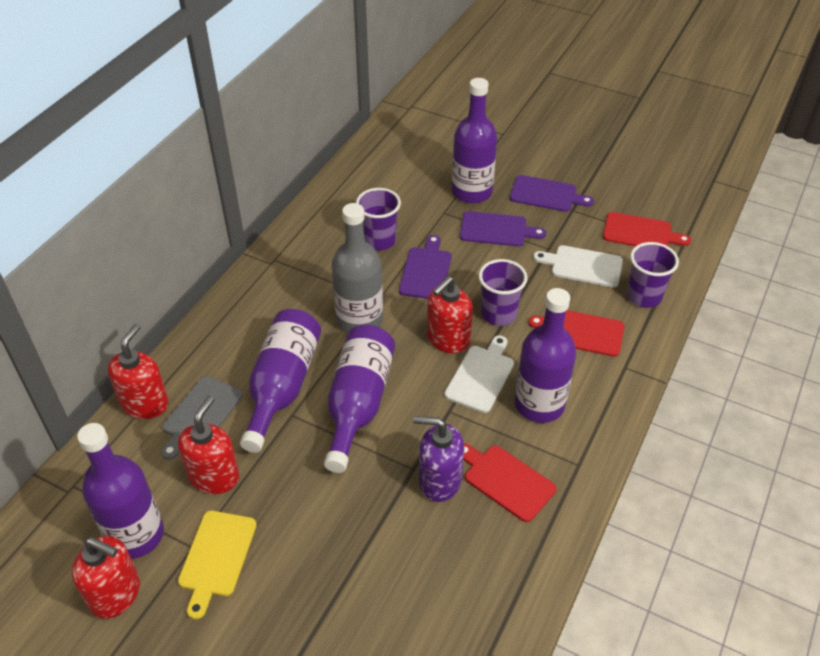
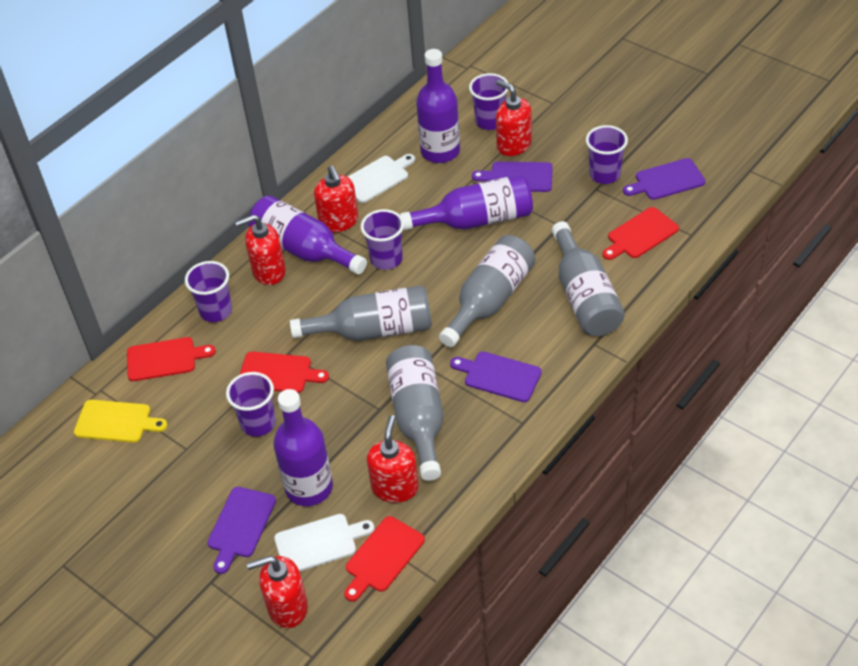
grey bottle: [331,203,383,333] = 1 -> [290,285,432,341] [386,345,444,481] [439,235,535,347] [552,221,625,336] = 4
grey cutting board: [161,376,243,460] = 1 -> none = 0
purple bottle: [77,423,164,559] [240,309,321,453] [324,325,395,473] [452,78,497,203] [515,288,576,423] = 5 -> [249,196,367,275] [273,389,333,506] [400,174,533,230] [416,49,460,163] = 4
purple cup: [356,188,401,251] [478,259,528,326] [627,242,679,308] = 3 -> [185,261,232,322] [226,372,276,437] [361,209,404,270] [469,73,508,130] [586,125,628,184] = 5
purple cutting board: [399,235,452,299] [460,211,546,247] [510,175,594,212] = 3 -> [207,487,276,574] [450,351,542,402] [472,162,553,192] [623,158,706,200] = 4
purple soap dispenser: [413,416,464,502] = 1 -> none = 0
red cutting board: [463,443,556,522] [529,310,624,357] [603,212,691,246] = 3 -> [127,337,216,381] [240,352,329,393] [344,516,425,601] [602,207,679,260] = 4
red soap dispenser: [72,536,140,619] [108,324,169,419] [178,396,239,494] [427,276,473,354] = 4 -> [235,214,286,285] [247,556,308,628] [314,165,358,232] [367,415,419,503] [496,80,532,156] = 5

